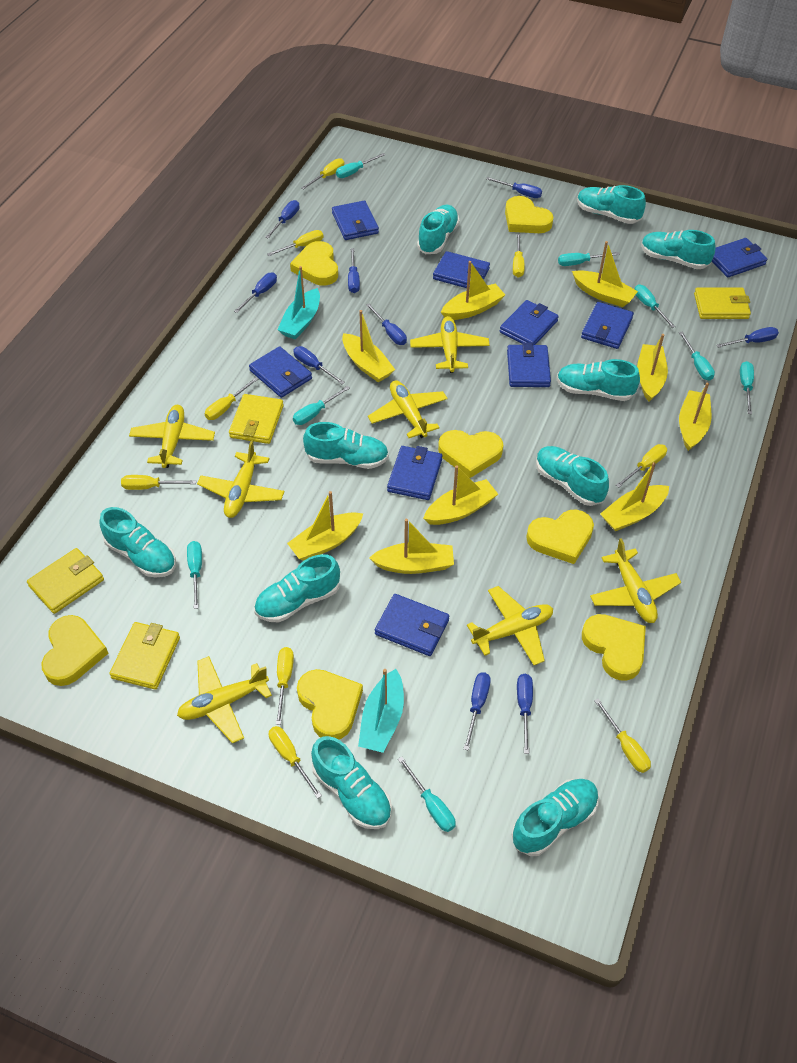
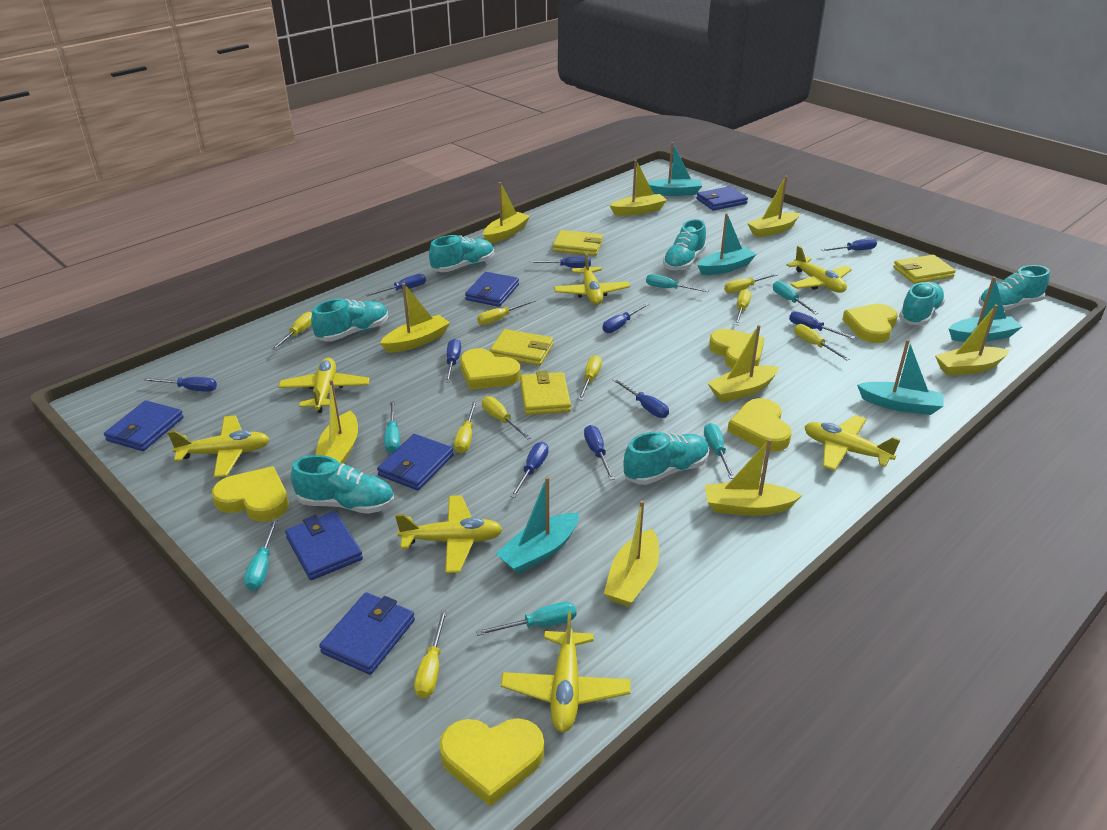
blue screwdriver: [234,272,277,313] [265,200,300,238] [293,346,345,384] [348,248,360,293] [366,304,407,345] [464,672,491,751] [486,177,542,198] [517,674,533,754] [717,327,779,348] = 9 -> [143,377,217,392] [365,274,426,296] [445,339,461,383] [510,442,548,498] [530,256,591,268] [584,425,615,480] [603,303,650,333] [613,378,669,418] [789,311,855,339] [821,238,877,251] = 10
blue wallet: [249,346,312,398] [332,200,379,240] [375,594,449,656] [387,446,442,500] [433,251,490,289] [500,300,559,345] [507,342,551,387] [581,302,634,349] [712,238,768,277] = 9 -> [104,400,184,451] [285,511,363,580] [319,592,415,675] [377,434,454,490] [465,272,519,307] [696,186,748,211] = 6
turquoise boat: [277,266,320,340] [358,669,404,753] = 2 -> [495,477,579,574] [648,142,702,196] [697,213,756,275] [857,339,944,415] [949,277,1023,342] = 5
turquoise screwdriver: [187,541,202,609] [293,386,350,425] [336,153,385,178] [398,757,456,832] [558,252,620,266] [635,285,676,328] [679,332,715,381] [740,361,754,414] = 8 -> [244,519,278,591] [384,401,400,453] [476,602,576,636] [646,274,709,292] [704,423,734,479] [773,281,819,315] = 6
turquoise shoe: [99,507,176,578] [254,554,340,622] [303,422,389,469] [311,736,392,829] [417,205,460,254] [512,779,599,856] [536,446,609,506] [557,359,640,401] [577,185,646,224] [641,230,715,269] = 10 -> [291,455,394,514] [311,299,388,342] [429,235,494,272] [624,432,709,485] [663,219,706,271] [899,282,945,325] [978,265,1050,311] = 7
yellow heart: [42,615,108,686] [290,241,338,286] [297,669,363,740] [438,430,503,478] [505,196,553,233] [526,510,594,564] [582,614,646,681] = 7 -> [212,466,289,522] [439,718,544,807] [460,348,520,390] [709,329,764,369] [727,398,792,451] [842,304,898,343] = 6

